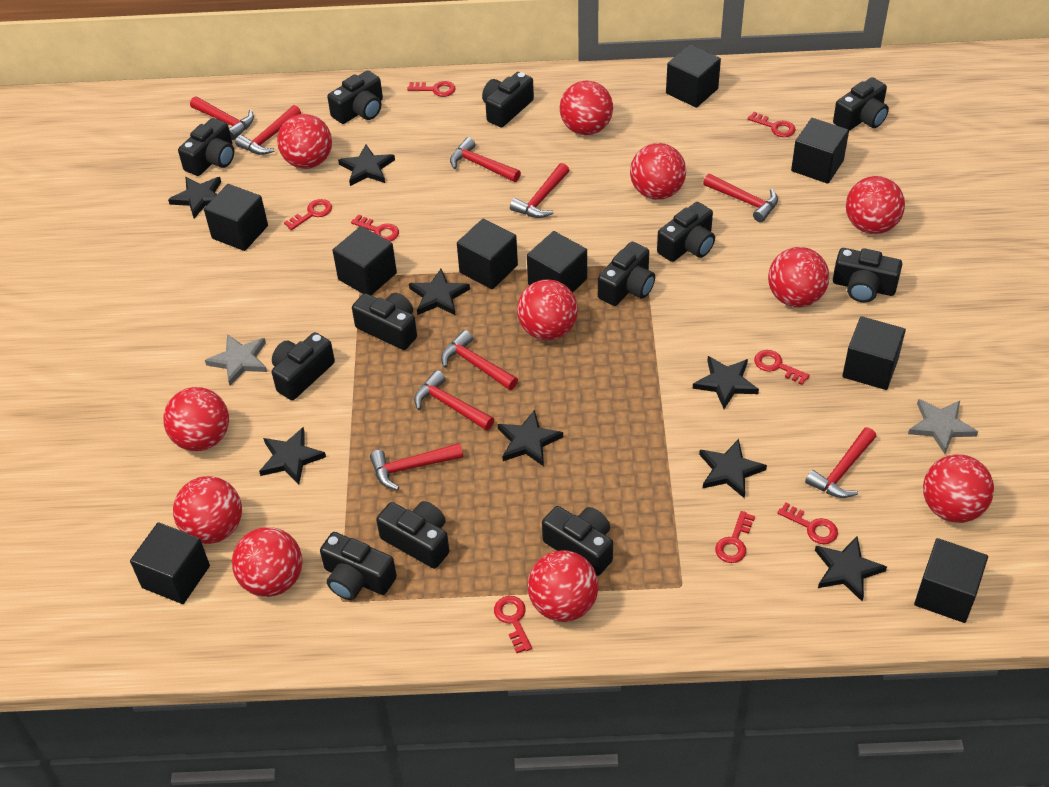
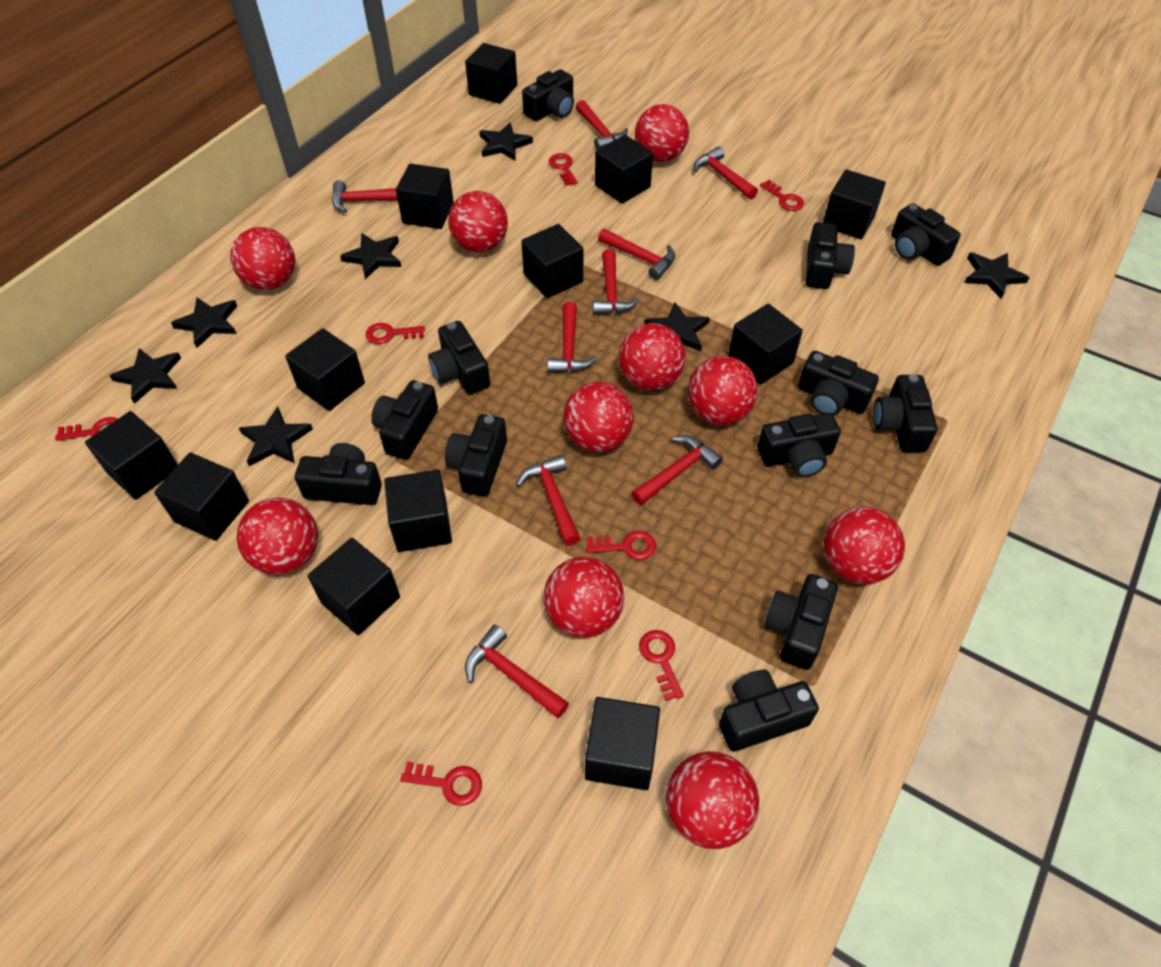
black cube: [130,522,210,604] [204,184,268,251] [333,226,397,295] [457,219,518,289] [527,231,587,293] [666,44,721,108] [791,118,849,184] [842,316,906,390] [914,538,988,623] = 9 -> [85,411,178,500] [154,453,249,541] [285,328,365,411] [308,538,400,635] [384,469,452,552] [396,164,454,229] [465,43,517,104] [521,224,583,298] [585,697,660,790] [595,135,653,204] [728,304,803,384] [823,169,886,239] = 12
black star: [168,177,221,218] [259,427,326,485] [338,145,395,186] [409,269,470,316] [498,410,563,466] [693,356,759,409] [699,439,767,498] [815,536,887,601] = 8 -> [109,348,181,404] [171,297,237,348] [239,406,313,466] [340,233,401,279] [479,122,533,161] [644,303,710,351] [964,253,1030,299] = 7
grey star: [205,334,267,386] [908,399,978,454] = 2 -> none = 0
red ball: [163,387,229,451] [173,476,242,544] [232,527,302,597] [277,114,332,169] [517,279,578,340] [528,550,599,622] [560,81,613,135] [630,143,686,200] [768,247,829,307] [846,176,905,234] [923,455,994,523] = 11 -> [230,227,295,290] [237,498,318,575] [448,191,508,253] [544,556,624,638] [563,382,634,452] [618,323,686,390] [635,104,689,162] [666,751,759,849] [688,356,758,425] [823,506,905,585] = 10
red key: [284,199,332,230] [351,214,399,242] [407,81,456,97] [494,596,532,653] [715,511,755,563] [748,112,796,137] [754,350,810,385] [777,502,838,544] = 8 -> [55,417,117,441] [365,323,425,344] [400,761,482,806] [549,153,578,186] [586,531,656,560] [639,630,684,701] [760,180,804,211] = 7

